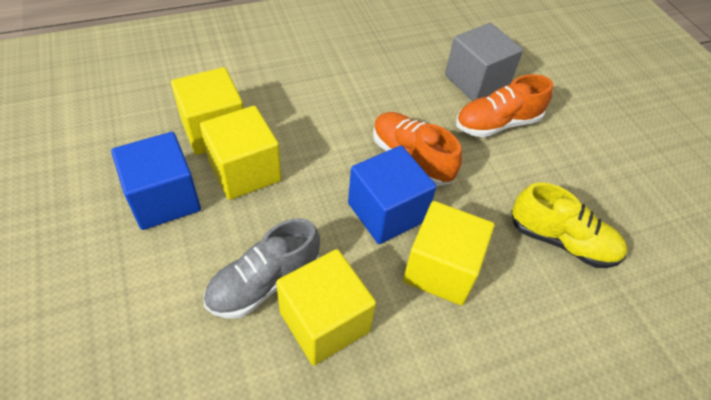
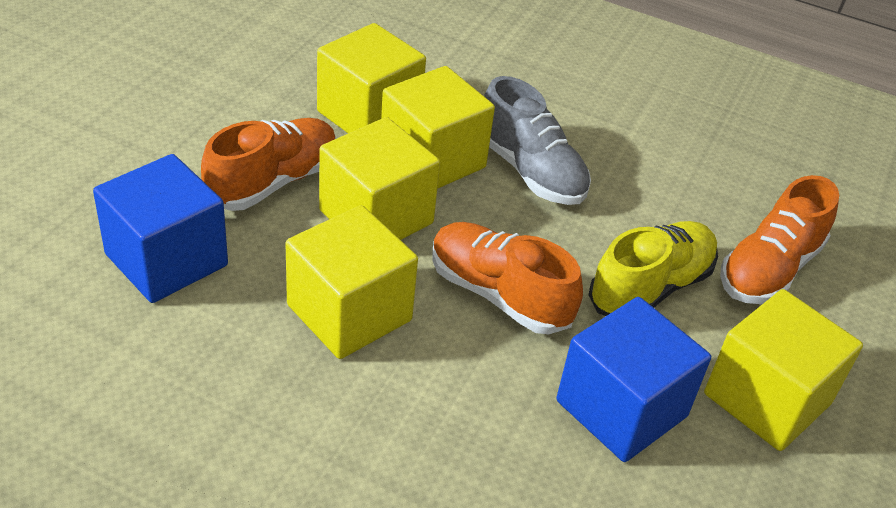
grey cube: [445,23,523,101] = 1 -> none = 0
orange shoe: [373,112,462,186] [456,74,553,137] = 2 -> [201,118,337,211] [432,222,583,334] [720,175,839,304] = 3
yellow cube: [171,67,244,155] [200,106,281,200] [276,249,376,365] [403,201,494,305] = 4 -> [285,205,418,359] [317,23,426,133] [319,117,440,240] [381,66,495,189] [704,289,863,451] = 5

